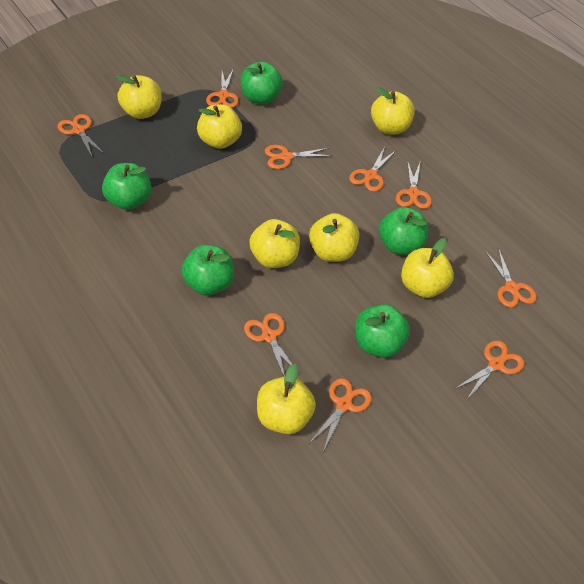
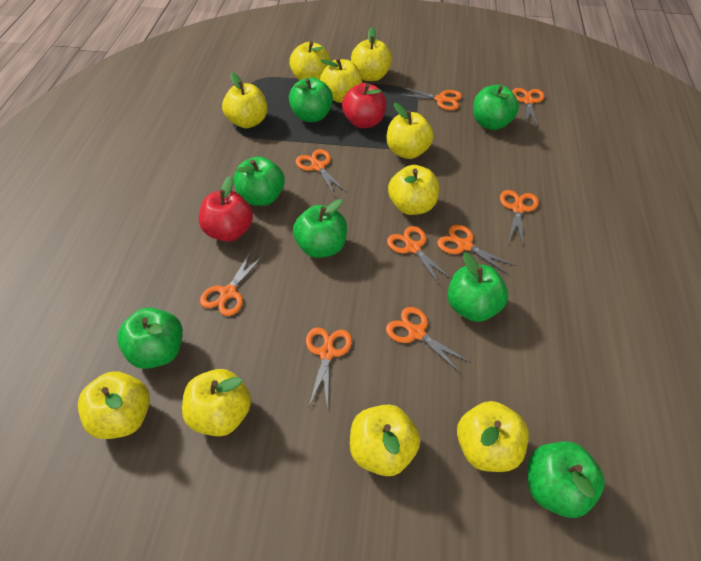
green apple: [102,163,152,210] [181,245,234,295] [241,62,283,104] [355,304,410,358] [379,207,428,255] = 5 -> [117,307,183,369] [234,156,285,206] [289,77,333,122] [293,199,347,258] [448,252,508,322] [473,85,519,130] [528,442,605,518] = 7
red apple: none = 0 -> [199,176,253,242] [342,83,386,128] = 2
yellow apple: [116,75,161,119] [197,104,242,149] [249,219,300,268] [257,364,316,434] [309,213,359,262] [371,87,415,135] [401,238,454,298] = 7 -> [78,372,150,439] [182,369,251,436] [222,72,267,128] [290,41,331,80] [320,58,362,103] [350,404,420,476] [351,27,392,81] [387,103,434,159] [388,165,439,215] [457,401,529,472] = 10

